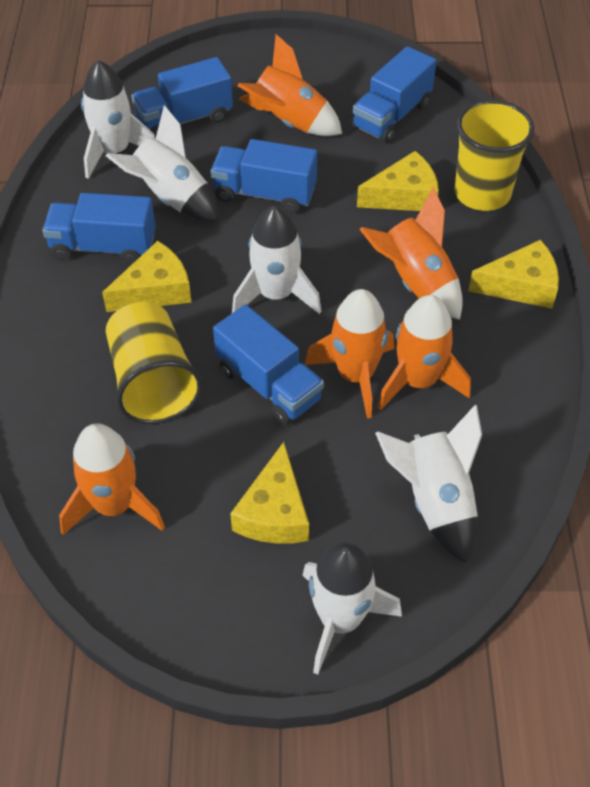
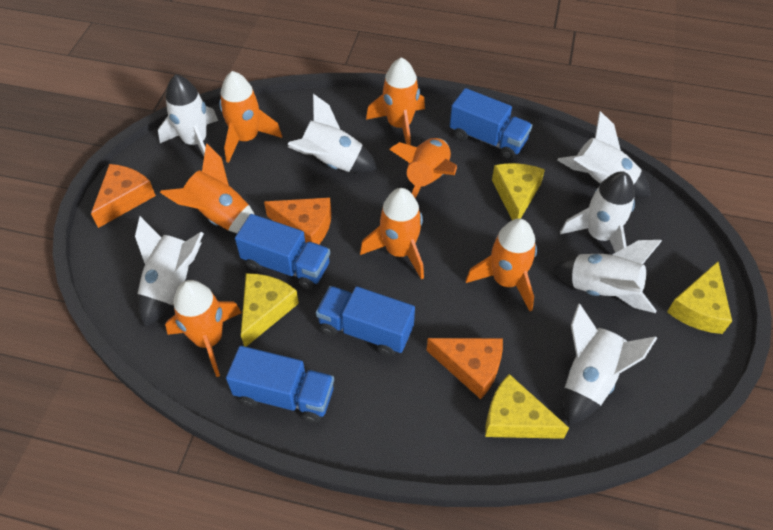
blue truck: [42,193,156,265] [131,57,233,139] [211,139,317,213] [213,305,324,425] [352,46,436,143] = 5 -> [226,346,334,423] [235,214,330,290] [316,286,415,356] [450,88,532,160] = 4
orange cheese: none = 0 -> [91,164,156,228] [264,198,331,244] [427,338,503,399] = 3
orange rocket: [59,423,165,535] [238,34,342,136] [305,289,394,419] [359,188,463,320] [378,295,471,410] = 5 -> [160,143,255,233] [165,280,242,377] [219,71,282,163] [360,188,424,280] [366,57,425,145] [389,138,457,199] [466,218,537,311] = 7
white rocket: [81,60,155,179] [106,105,218,221] [232,206,321,314] [302,542,402,675] [375,405,482,563] = 5 -> [135,216,204,327] [158,75,218,156] [288,94,378,173] [552,240,662,313] [557,111,651,198] [560,172,635,253] [564,303,657,425] = 7
yellow cup: [106,302,203,424] [455,100,534,211] = 2 -> none = 0

